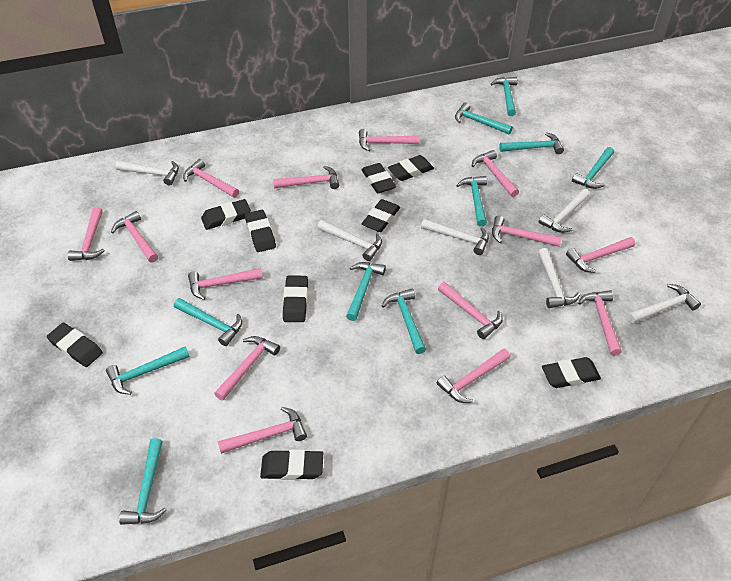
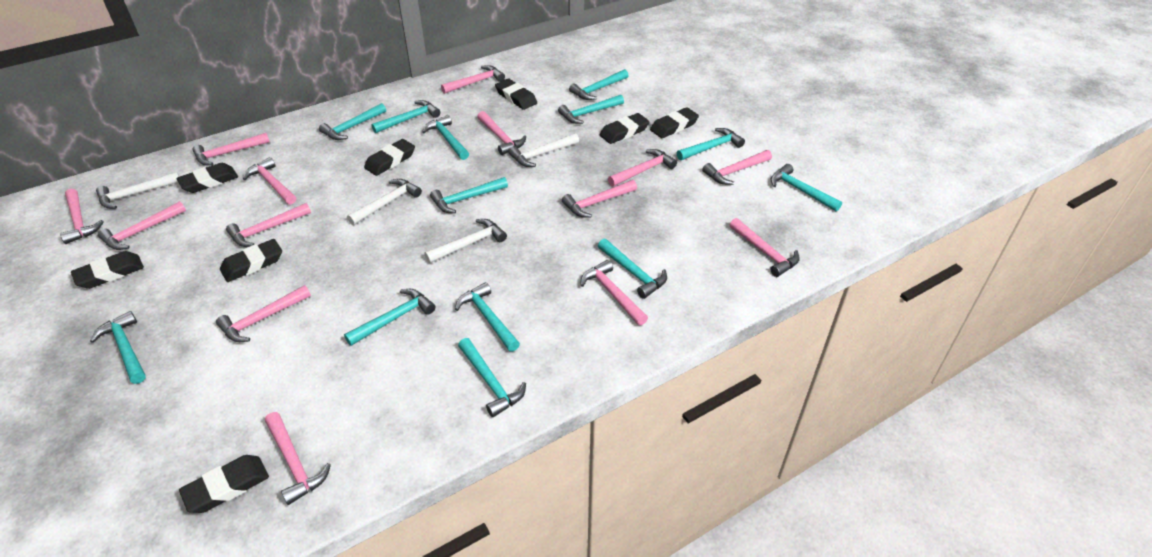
black eraser: [47,323,103,367] [201,199,251,230] [245,210,276,252] [260,449,323,480] [283,276,308,322] [361,163,396,193] [362,199,400,232] [388,155,434,181] [542,357,601,388] = 9 -> [71,251,144,289] [177,163,238,193] [179,455,269,513] [220,239,282,282] [364,139,415,176] [495,78,537,110] [600,113,649,144] [650,107,699,138] = 8
turquoise hammer: [106,346,190,395] [119,438,167,525] [174,298,242,346] [346,262,386,321] [382,289,426,354] [455,102,513,135] [456,176,487,227] [491,77,518,116] [499,132,564,154] [572,147,614,189] = 10 -> [90,311,146,384] [319,103,386,140] [344,289,436,346] [371,100,440,133] [422,115,469,160] [430,177,508,213] [455,282,520,352] [458,338,526,417] [558,95,624,124] [569,69,629,100] [598,239,667,299] [677,128,745,160] [771,164,842,212] = 13
white hammer: [115,161,179,186] [317,220,382,261] [421,219,489,255] [538,248,580,308] [539,189,590,233] [627,284,701,324] = 6 -> [96,172,179,209] [347,179,422,225] [424,219,507,263] [509,133,579,167] = 4

